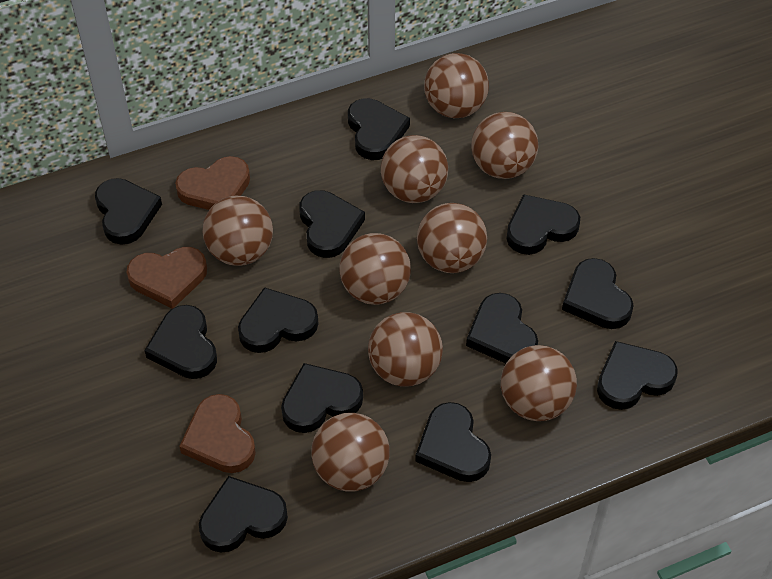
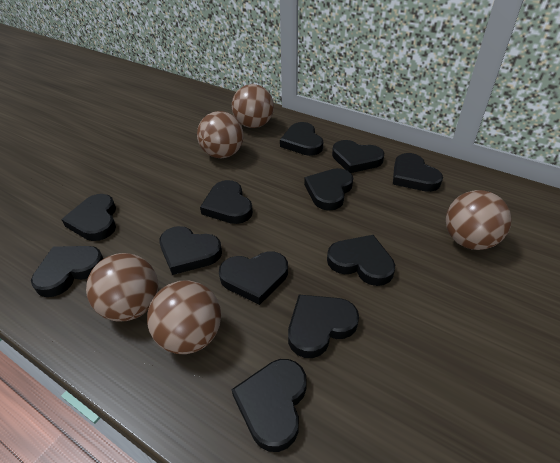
brown ball: [202,196,273,266] [311,413,390,492] [340,233,411,305] [368,312,443,387] [381,135,448,203] [417,203,487,273] [424,53,489,118] [471,112,538,179] [501,345,577,421] = 9 -> [86,253,158,321] [147,281,221,354] [197,111,244,158] [232,84,274,128] [446,190,512,250] = 5
brown heart: [126,247,207,309] [175,156,250,210] [179,394,256,473] = 3 -> none = 0

